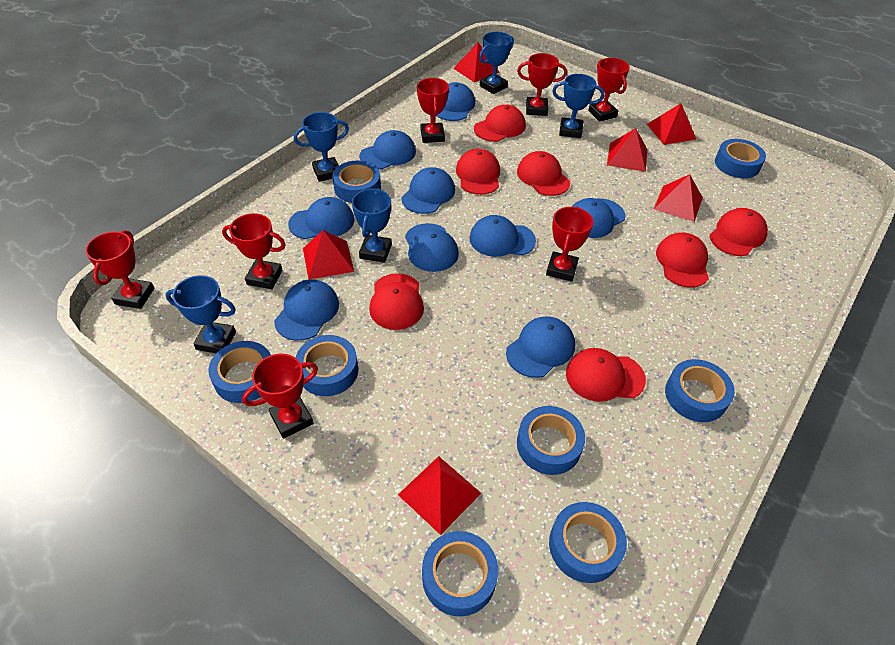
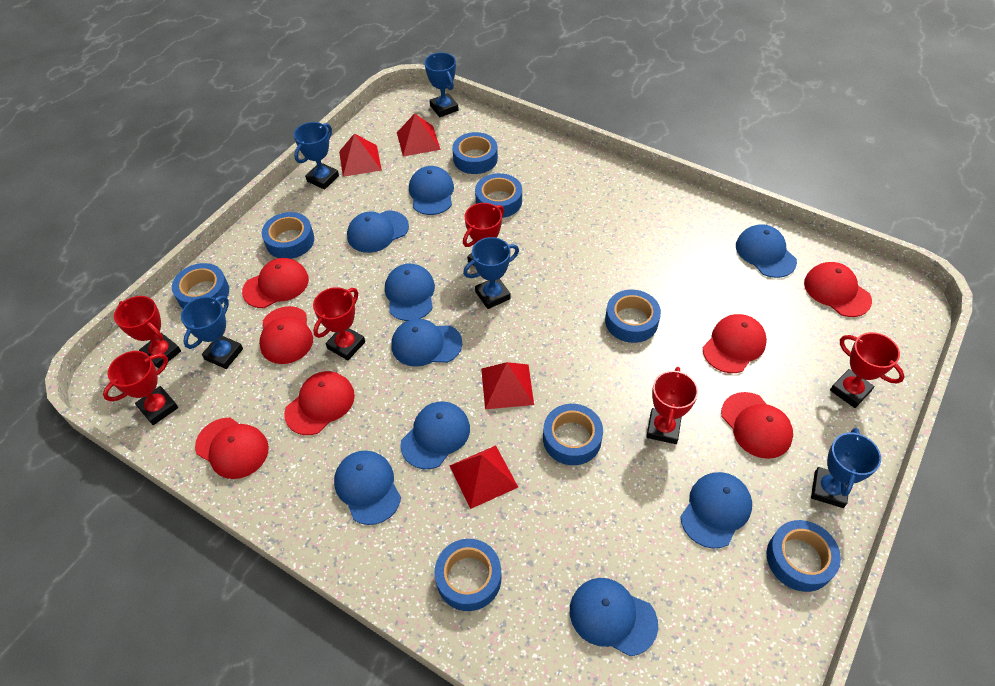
red pyramid: [303,230,354,279] [398,456,481,535] [453,42,499,83] [607,128,647,172] [647,103,697,145] [654,174,703,222] = 6 -> [339,133,382,177] [397,114,441,156] [449,445,518,509] [481,362,534,409] = 4
red trophy: [85,230,154,309] [222,213,286,289] [242,354,318,439] [417,78,449,143] [517,53,567,116] [546,207,593,282] [588,58,630,122] = 7 -> [103,351,178,425] [114,296,181,369] [313,287,365,360] [463,203,504,266] [646,367,698,444] [830,332,905,408] = 6

